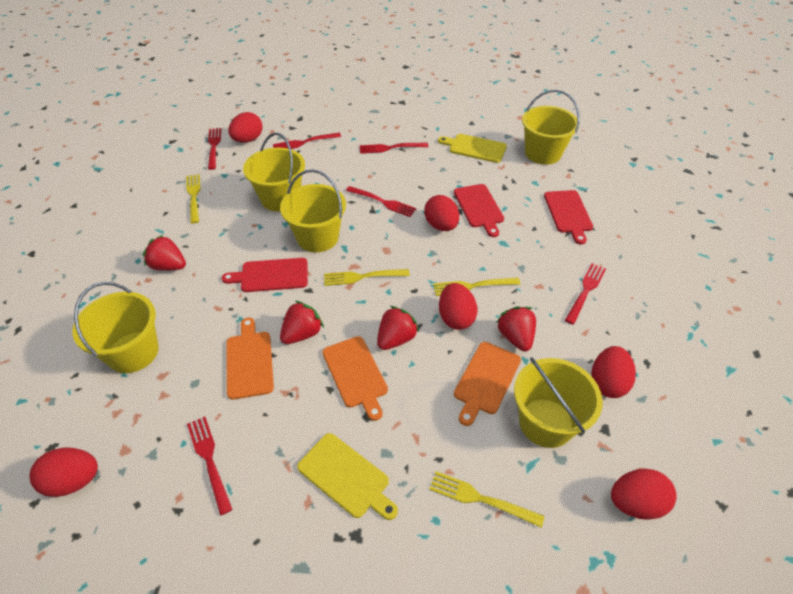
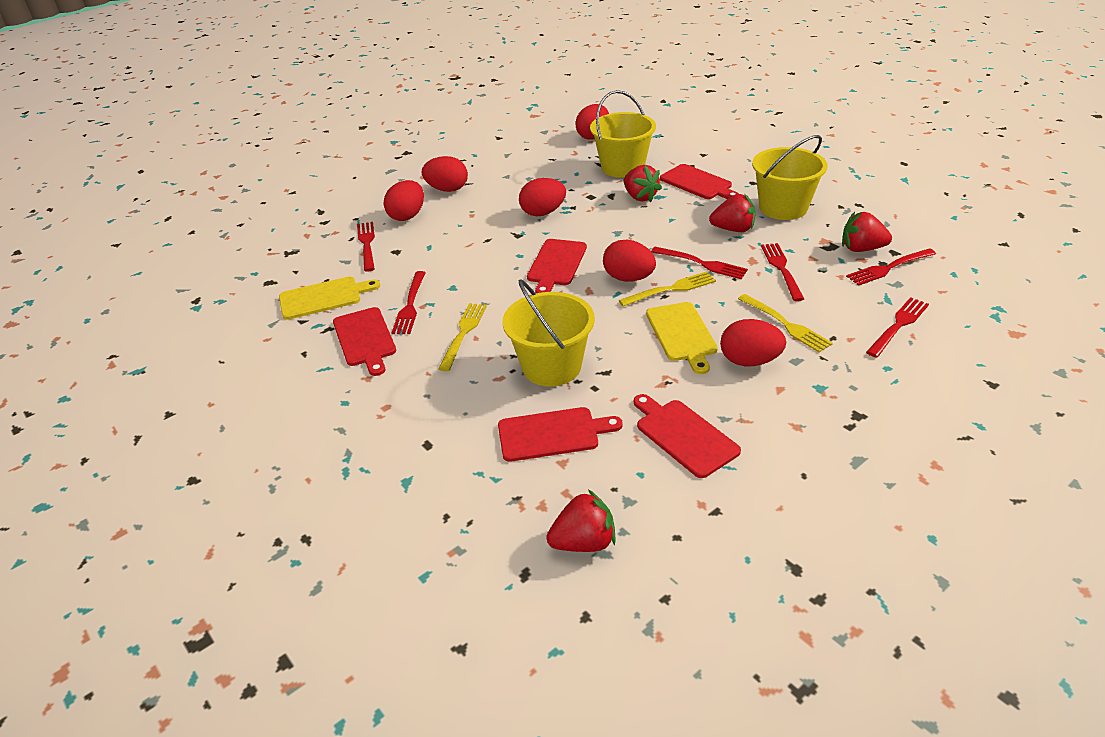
orange cutting board: [226,318,274,400] [322,336,388,421] [454,342,521,426] = 3 -> none = 0
red cutting board: [222,258,308,292] [454,184,504,237] [544,190,593,245] = 3 -> [333,307,396,376] [498,407,622,462] [527,239,587,293] [634,394,741,478] [660,164,739,199] = 5
yellow bucket: [73,282,159,373] [243,133,305,212] [280,170,346,252] [514,357,603,448] [522,90,580,165] = 5 -> [503,279,595,387] [590,90,656,178] [752,135,828,220] = 3
yellow fork: [186,174,201,224] [324,269,410,286] [429,471,544,528] [433,278,520,296] = 4 -> [438,303,487,371] [619,271,716,307] [738,294,833,353] = 3

